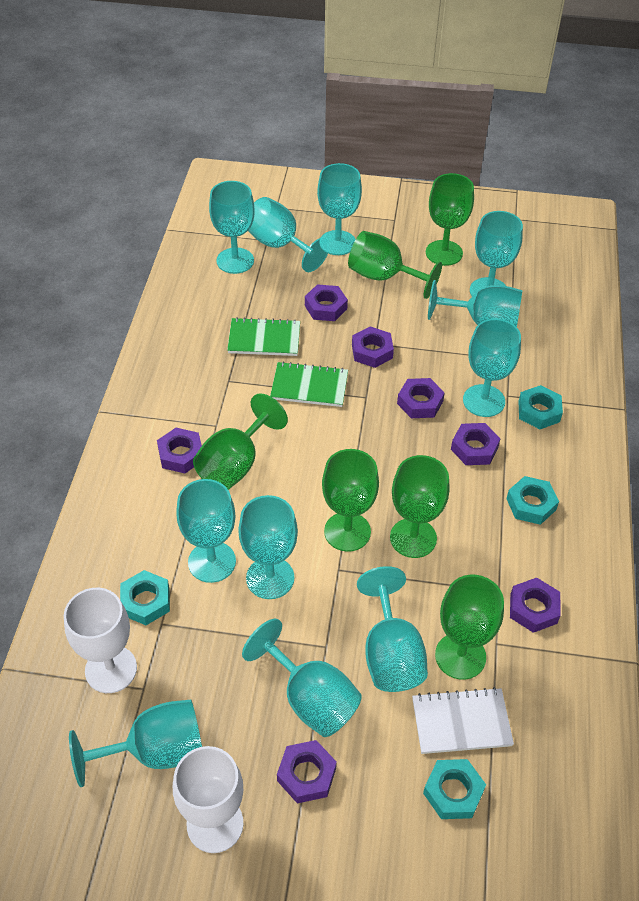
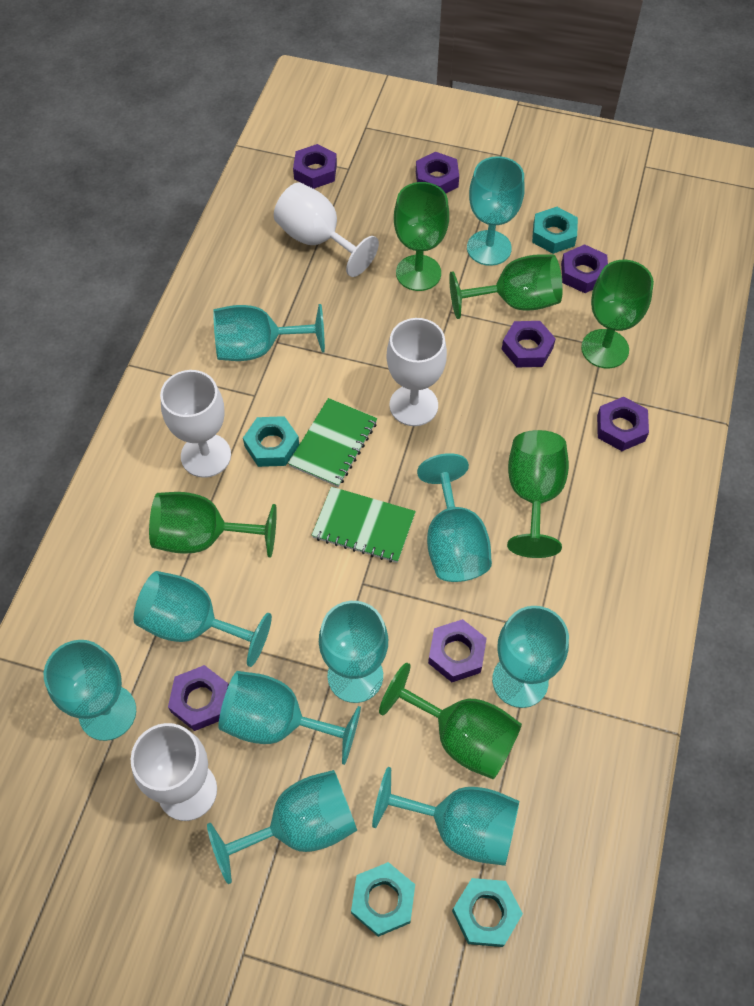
turquoise goblet: [69,699,202,787] [176,479,236,583] [209,181,255,274] [238,495,298,599] [242,619,362,737] [248,197,330,272] [317,163,362,255] [357,566,428,692] [428,280,523,327] [463,319,521,417] [470,211,523,296] = 11 -> [44,640,136,741] [133,571,272,667] [207,770,357,884] [213,304,325,361] [218,671,361,765] [319,601,388,703] [372,767,519,866] [417,453,492,582] [467,156,524,266] [492,606,569,708] = 10
white goblet: [64,588,137,693] [173,746,244,853] = 2 -> [131,723,217,821] [160,370,231,478] [274,182,379,277] [387,318,447,426] = 4
white notebook: [412,687,514,754] = 1 -> none = 0

